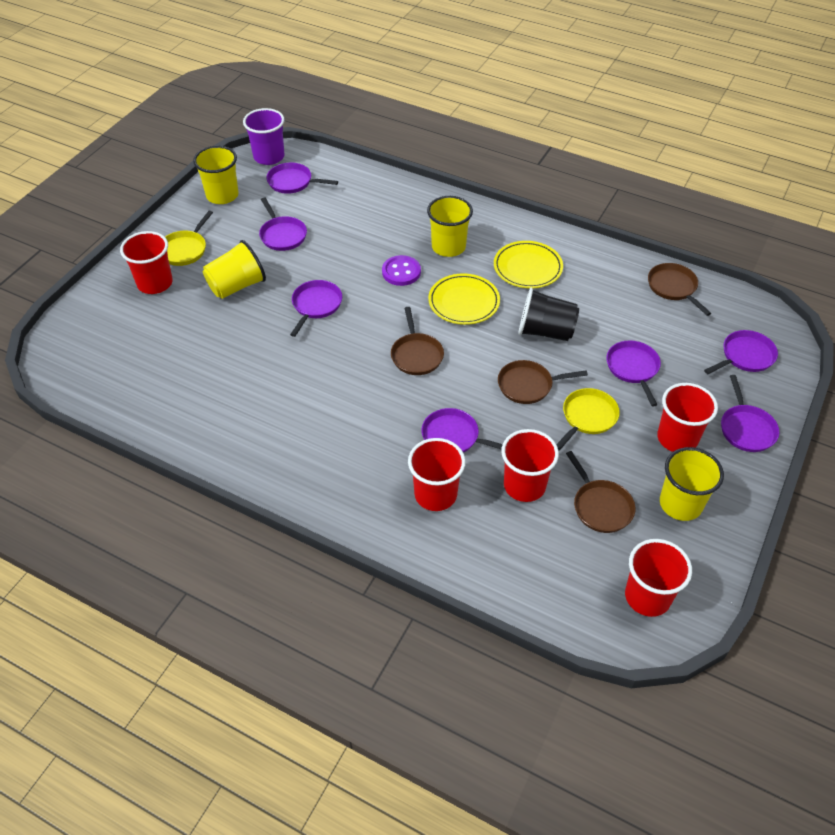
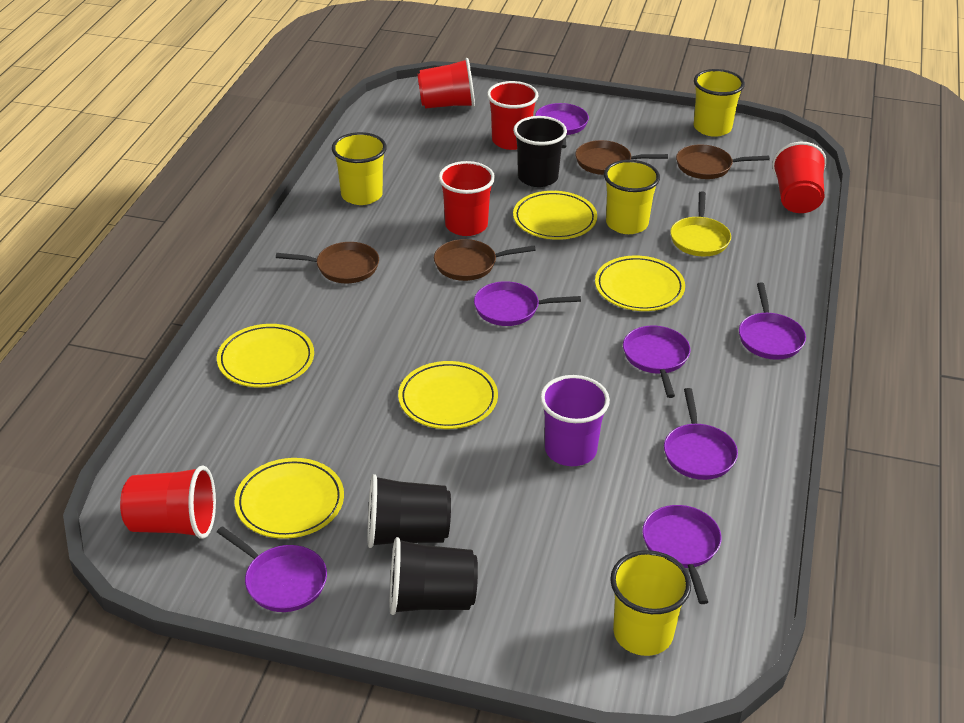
black cup: [518,288,579,341] = 1 -> [367,474,451,548] [390,537,478,615] [513,116,567,187] = 3
purple button: [382,255,421,286] = 1 -> none = 0
yellow pan: [165,211,213,266] [556,388,620,450] = 2 -> [670,191,731,256] = 1
yellow plate: [428,274,500,325] [494,241,563,288] = 2 -> [217,324,314,388] [234,458,344,539] [398,361,498,429] [513,191,597,240] [595,256,685,311] = 5

